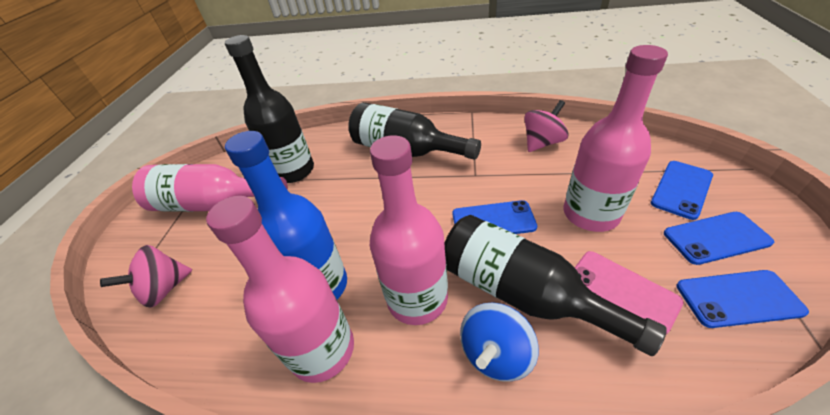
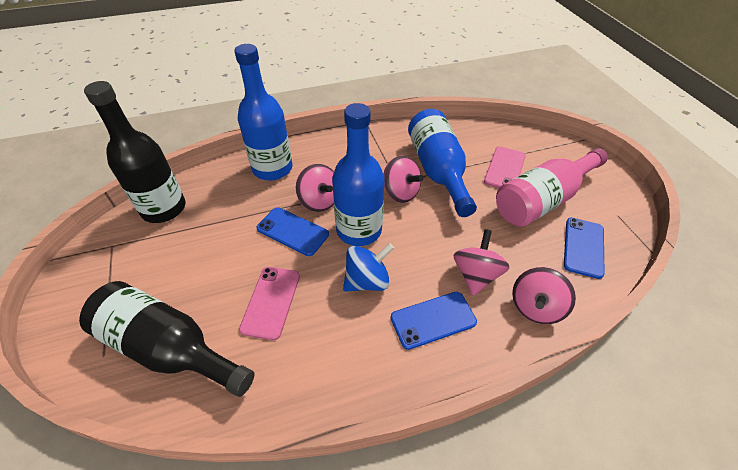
black bottle: [225,35,314,183] [348,102,481,160] [444,215,667,356] = 3 -> [79,281,255,397] [84,81,186,223] = 2
blue bottle: [225,131,347,299] = 1 -> [234,44,292,180] [332,103,385,246] [408,109,477,217] = 3
blue phone: [452,200,537,234] [651,161,713,220] [664,212,774,265] [676,270,809,328] = 4 -> [256,207,329,256] [391,292,477,350] [564,218,605,279] = 3
pink bottle: [132,164,288,212] [206,196,354,383] [370,135,448,325] [564,45,668,232] = 4 -> [496,148,608,227] = 1
pink phone: [575,251,684,335] = 1 -> [239,267,300,340] [484,146,526,188] = 2
pink spinning top: [100,245,192,308] [524,100,568,152] = 2 -> [296,164,334,212] [384,156,424,203] [454,229,509,296] [512,267,576,324] = 4

